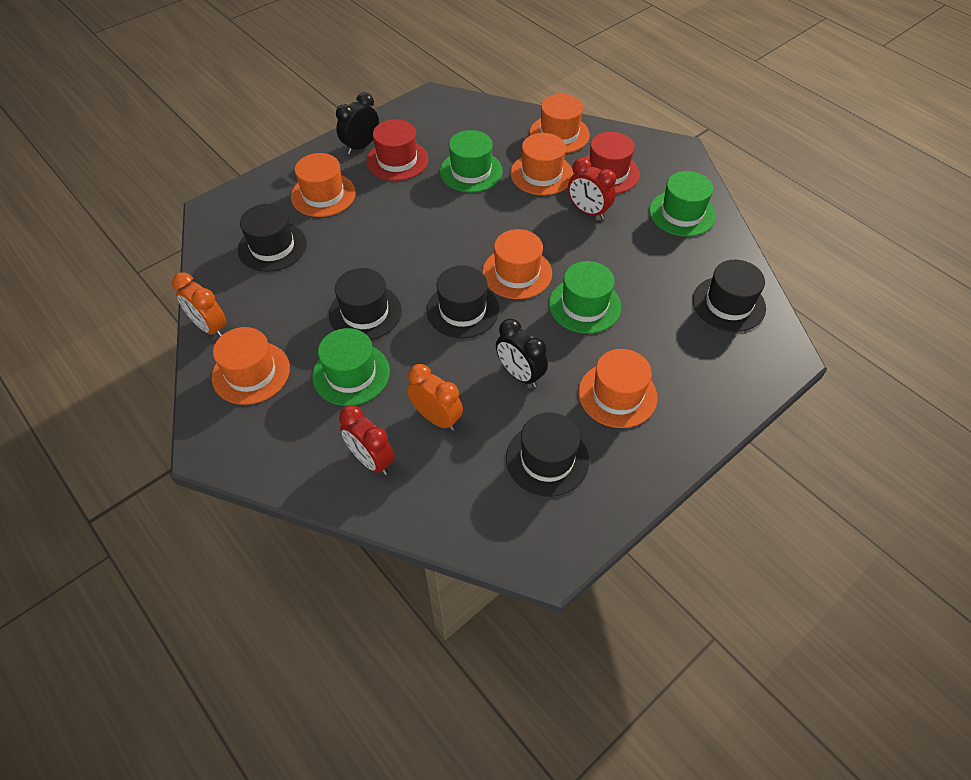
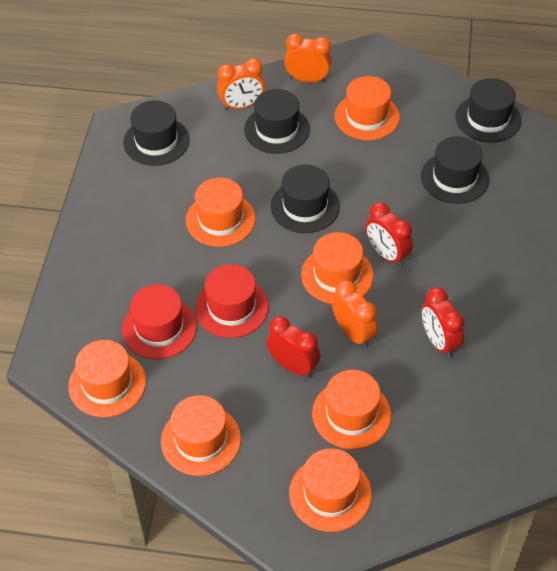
black clock: [336,92,379,154] [496,319,548,387] = 2 -> none = 0
green hat: [312,328,390,406] [440,130,503,192] [549,261,621,334] [649,171,716,237] = 4 -> none = 0
orange clock: [172,272,226,337] [407,364,463,431] = 2 -> [217,58,265,110] [284,34,332,83] [332,280,378,348] = 3
orange hat: [212,327,290,405] [291,153,356,217] [482,229,552,299] [510,133,573,195] [530,94,590,153] [578,349,657,428] = 6 -> [68,340,146,417] [161,395,241,476] [186,178,256,247] [289,448,372,532] [301,232,374,304] [312,370,391,449] [335,76,400,140] = 7
red clock: [339,405,395,475] [568,158,616,220] = 2 -> [266,316,321,378] [366,202,413,267] [422,287,464,358] = 3

